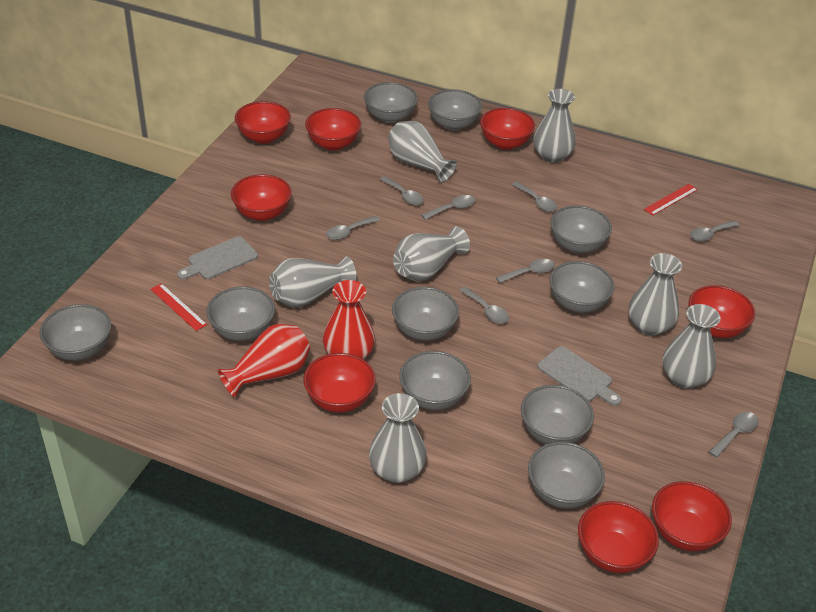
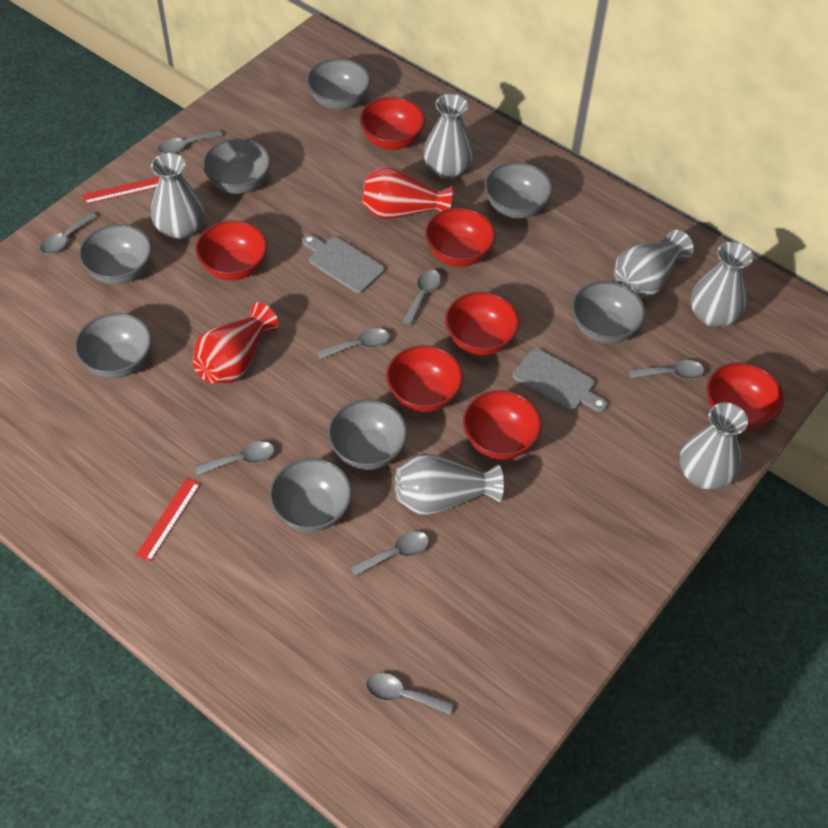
grey bowl: [39,304,111,361] [206,287,275,341] [364,82,418,123] [392,287,459,341] [399,351,471,410] [428,89,482,131] [521,385,594,444] [528,442,605,509] [549,261,615,313] [550,206,612,253] = 10 -> [75,313,152,378] [79,224,152,285] [203,138,271,194] [269,458,352,532] [307,59,370,110] [328,399,407,470] [485,162,553,218] [572,281,645,344] = 8
grey vase: [269,256,356,307] [369,393,426,483] [388,121,457,183] [393,226,470,282] [533,89,576,163] [629,253,682,336] [662,304,721,389] = 7 -> [151,153,204,240] [395,453,504,515] [423,94,474,179] [614,230,694,298] [680,402,748,490] [691,241,753,327] = 6
red bowl: [231,174,292,221] [235,101,291,144] [303,353,375,412] [305,108,361,151] [480,108,535,150] [578,501,659,573] [652,481,732,551] [689,285,755,338] = 8 -> [195,221,267,281] [360,97,425,150] [386,345,463,412] [425,208,496,267] [445,292,520,355] [463,390,542,460] [707,362,784,430] = 7

